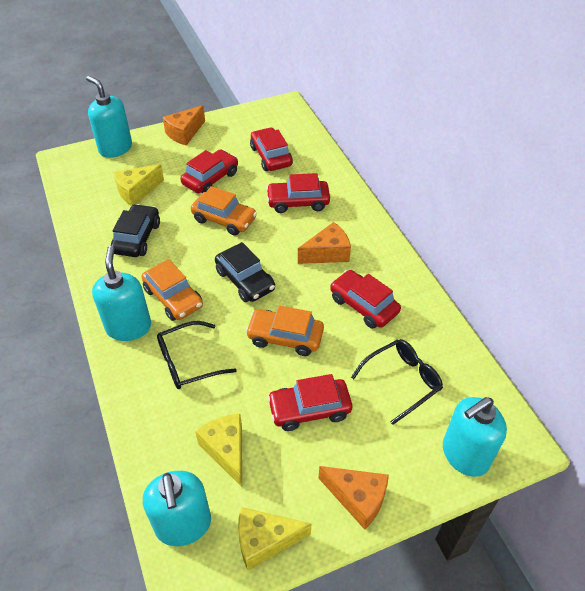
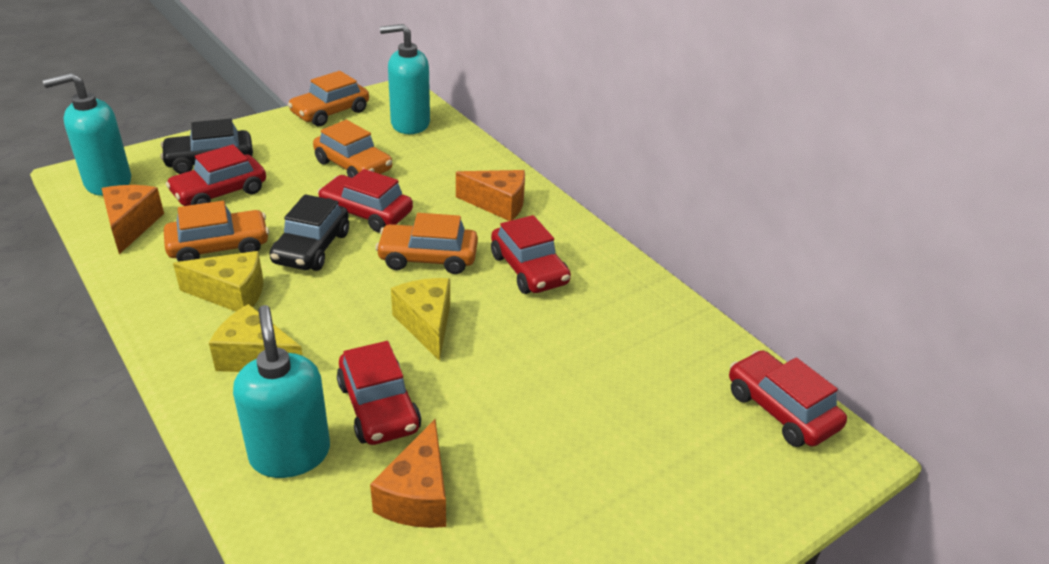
black glasses: [157,321,237,389] [351,339,443,425] = 2 -> none = 0
orange car: [142,259,203,321] [191,186,257,236] [245,306,324,356] = 3 -> [164,201,269,262] [288,71,369,126] [313,120,392,178] [375,213,478,274] = 4
turquoise soap dispenser: [86,76,132,158] [92,246,151,341] [143,471,211,546] [443,397,507,477] = 4 -> [43,73,131,196] [233,305,330,478] [380,24,430,134] = 3

